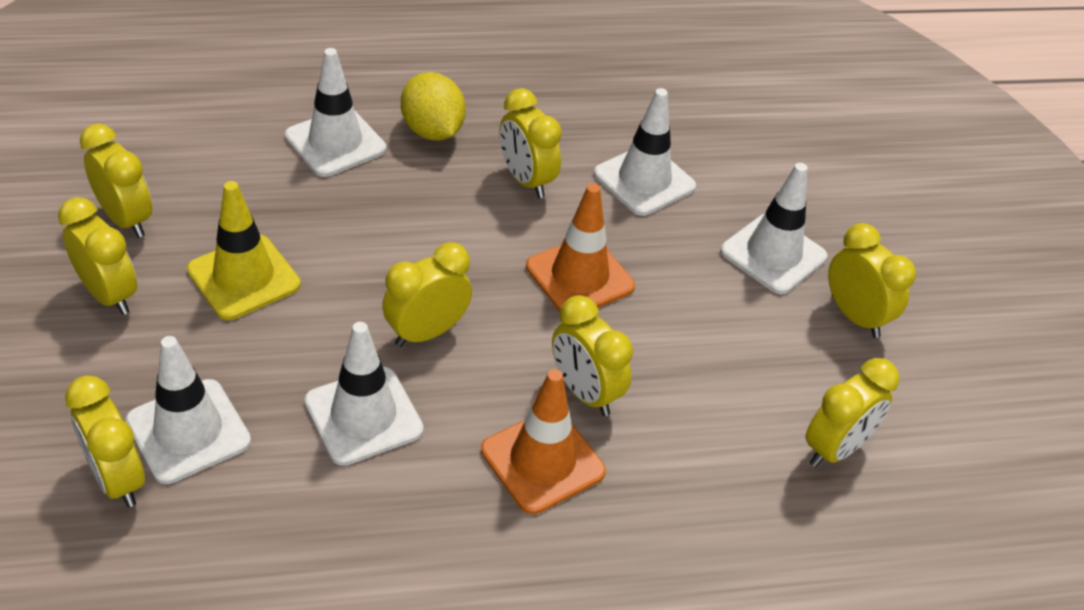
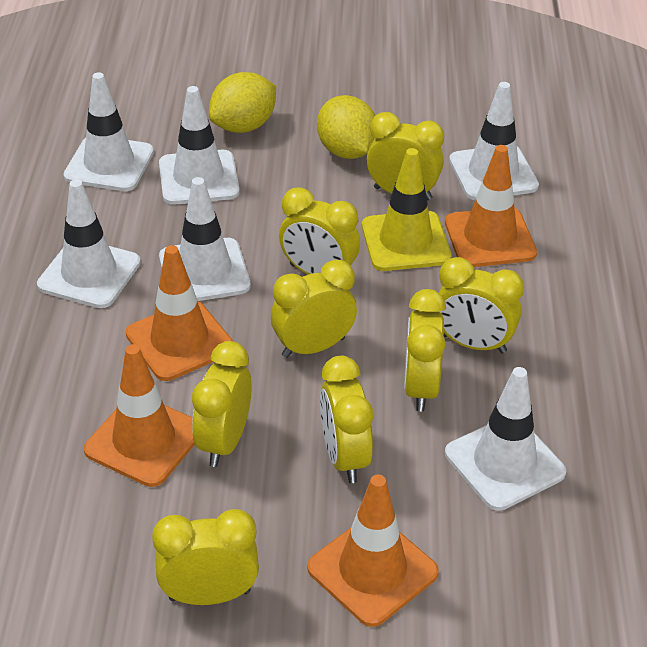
orange traffic cone: [481,369,606,514] [526,183,635,312] = 2 -> [84,344,195,487] [126,245,233,381] [307,474,439,627] [445,145,537,267] = 4
white traffic cone: [126,336,251,484] [285,48,386,177] [304,322,424,466] [594,88,696,216] [720,163,828,294] = 5 -> [37,179,141,308] [63,72,154,191] [159,86,239,205] [159,177,251,301] [445,367,566,511] [449,82,539,200] = 6
yellow lemon: [401,72,466,141] = 1 -> [209,72,276,133] [317,95,375,159] = 2

